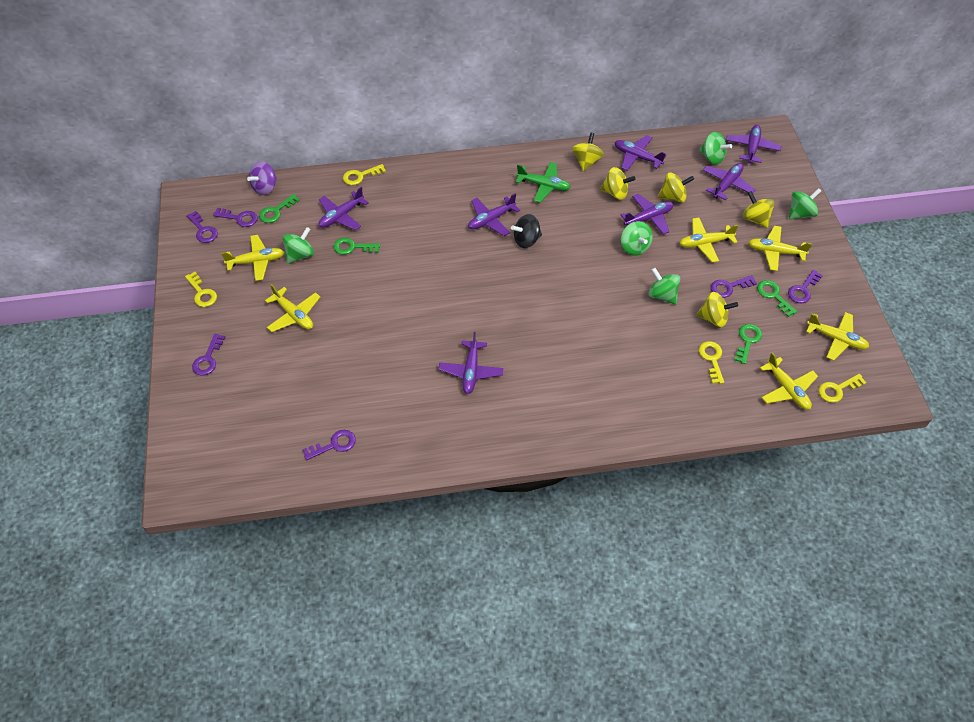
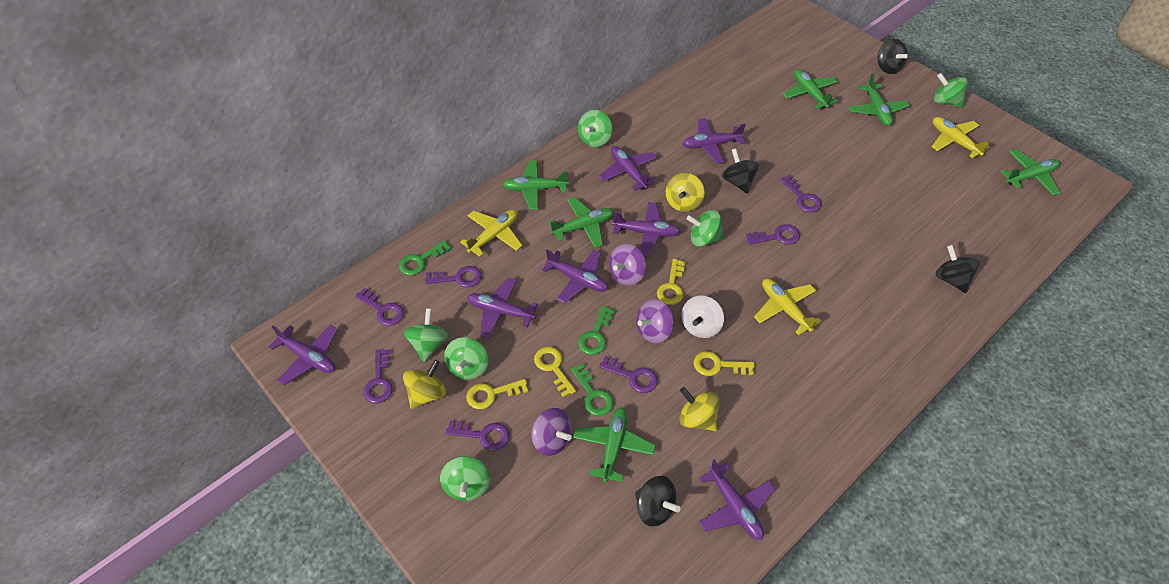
black spinning top: [511,214,542,248] = 1 -> [635,476,680,527] [722,148,759,194] [878,39,908,74] [935,245,980,293] = 4
green key: [259,194,300,223] [333,238,380,255] [734,324,762,364] [757,280,797,317] = 4 -> [399,240,451,275] [571,363,613,416] [578,306,615,355] = 3
green plane: [516,162,571,202] = 1 -> [503,160,569,210] [548,197,614,248] [573,407,656,483] [783,69,838,109] [849,73,910,126] [1000,149,1060,196] = 6
green spinning top: [283,227,314,264] [621,221,653,256] [648,268,680,305] [699,132,732,164] [789,188,821,220] = 5 -> [404,308,449,362] [440,456,490,501] [444,337,488,380] [578,110,612,147] [687,210,724,247] [934,73,968,108] = 6
purple key: [187,211,218,243] [192,334,225,376] [213,208,258,227] [303,430,356,460] [711,275,757,298] [788,270,823,303] = 6 -> [355,287,404,326] [363,349,393,403] [425,266,482,287] [445,420,509,451] [599,355,658,393] [746,224,800,245] [780,175,822,212] = 7
purple spinning top: [247,162,277,195] = 1 -> [531,408,572,456] [609,244,646,286] [636,299,674,343] = 3
white spinning top: none = 0 -> [682,295,724,338] = 1
yellow plane: [221,235,284,281] [265,284,320,332] [679,218,739,263] [748,226,812,271] [760,352,818,410] [806,312,869,361] = 6 -> [460,210,522,257] [754,279,822,335] [931,117,990,158] = 3
yellow spinning top: [572,132,604,172] [600,167,636,200] [658,172,694,202] [696,292,738,327] [742,191,774,228] = 5 -> [403,360,446,409] [666,173,705,212] [679,387,719,431] = 3

